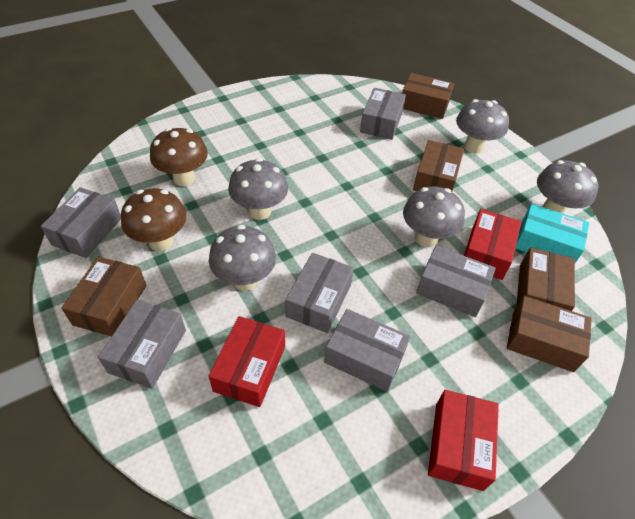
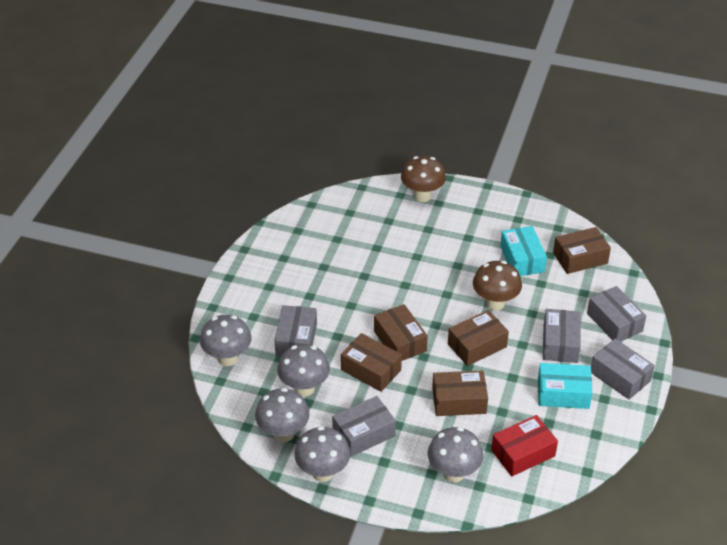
grey box: [41,187,121,258] [98,300,186,389] [285,253,354,333] [324,309,410,392] [360,88,406,140] [416,245,496,317] = 6 -> [274,305,317,357] [332,396,396,457] [543,309,581,363] [587,286,646,342] [591,339,655,400] = 5
red box: [209,316,285,407] [428,390,499,491] [464,209,521,280] = 3 -> [491,415,558,476] = 1
turquoise box: [515,204,589,263] = 1 -> [500,226,547,276] [538,363,592,409] = 2

